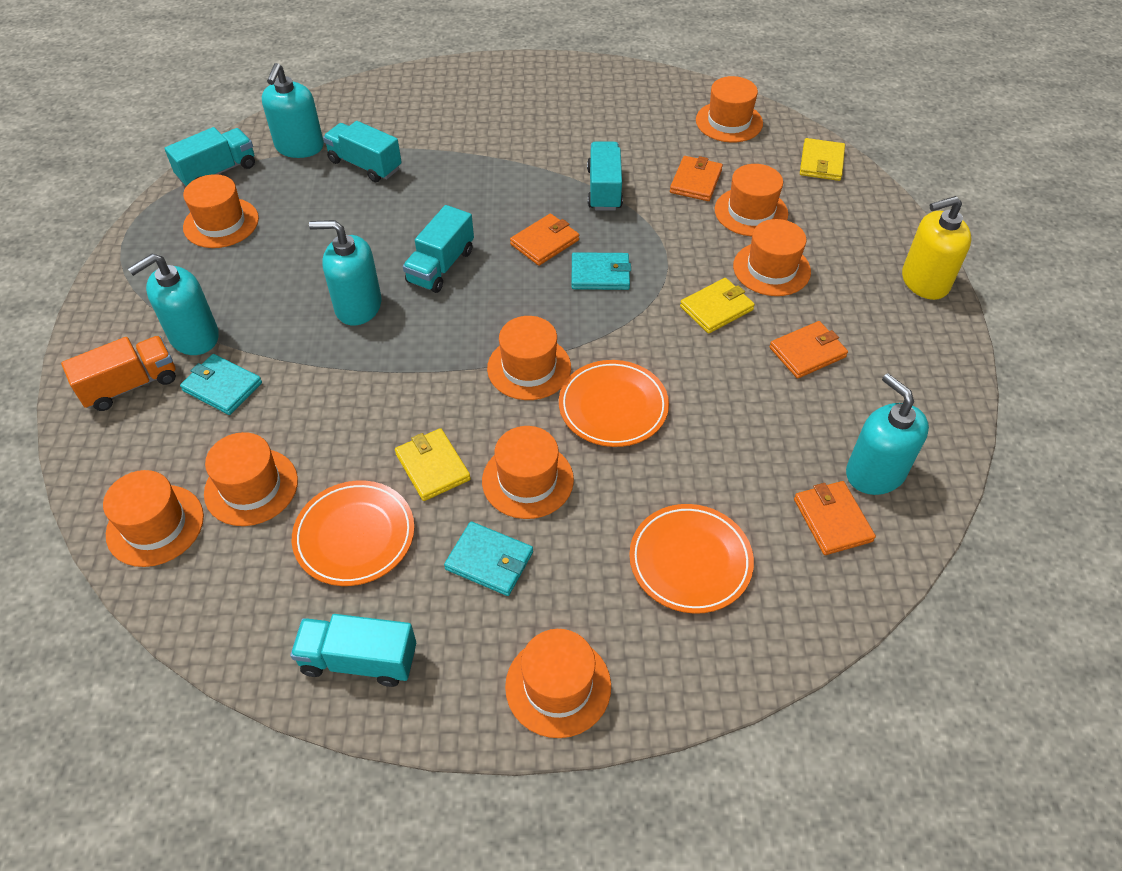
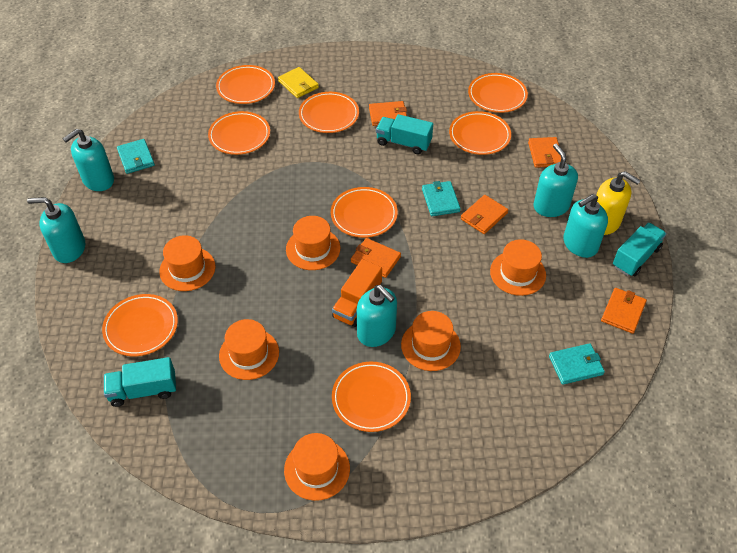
orange hat: [103,470,204,567] [183,174,259,248] [204,432,298,526] [482,426,574,519] [487,316,571,400] [505,629,611,738] [696,76,763,142] [715,164,788,236] [733,219,811,296] = 9 -> [159,235,216,291] [219,319,279,380] [284,433,350,501] [286,216,340,270] [401,311,461,371] [490,239,546,296] = 6
orange plate: [292,480,415,586] [559,360,669,447] [629,504,754,614] = 3 -> [102,294,178,356] [208,111,270,155] [216,65,275,104] [299,92,359,133] [331,187,398,238] [332,362,411,432] [449,111,511,155] [468,73,528,113] = 8
orange wallet: [510,214,579,266] [670,156,723,201] [769,321,848,379] [794,481,876,555] = 4 -> [351,238,401,278] [369,101,407,126] [461,195,508,234] [528,137,561,168] [601,288,647,334] = 5
turquoise soap dispenser: [128,254,219,355] [262,63,324,158] [309,220,382,326] [846,373,929,495] = 4 -> [27,197,85,263] [63,129,114,191] [357,285,397,347] [534,144,578,217] [563,194,608,258] = 5
turquoise truck: [164,127,255,187] [290,614,416,687] [323,121,402,182] [403,205,474,293] [587,142,623,211] = 5 -> [104,357,176,407] [376,114,433,154] [613,222,667,276] = 3
yellow wallet: [395,428,471,501] [680,278,755,334] [800,138,845,181] = 3 -> [278,67,319,98] = 1

